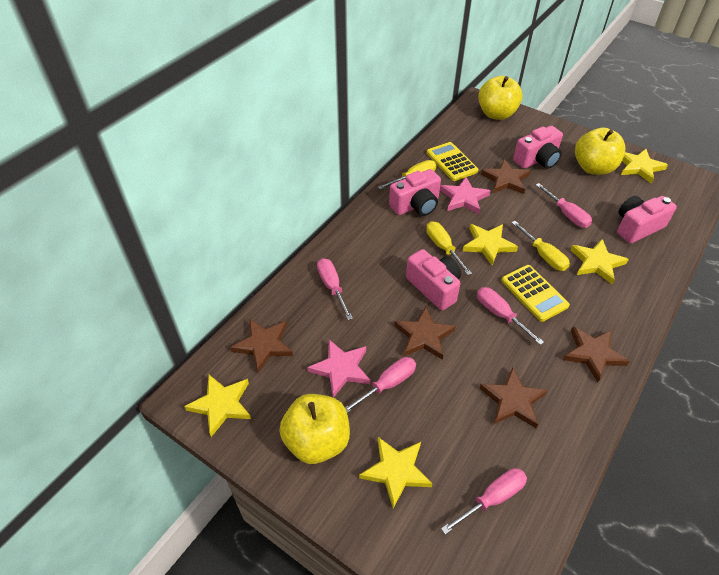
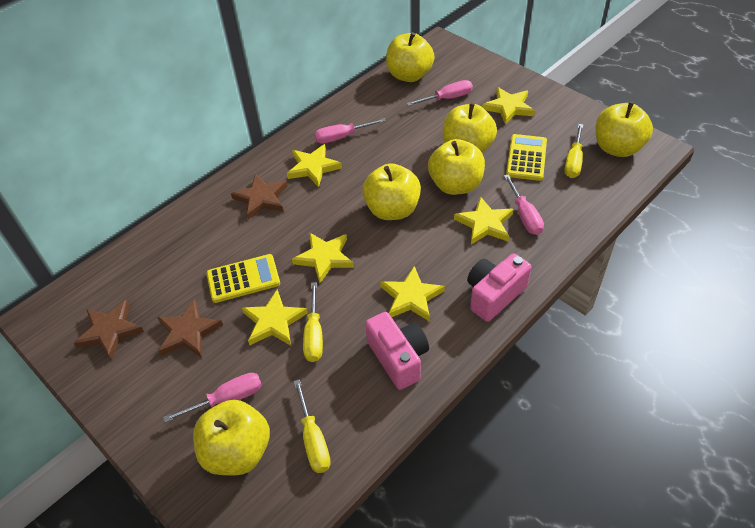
brown star: [230,319,293,373] [394,307,456,360] [479,367,548,428] [481,159,531,194] [563,327,630,382] = 5 -> [73,300,144,360] [157,300,223,358] [231,174,288,219] = 3
pink camera: [389,169,441,216] [406,249,461,311] [513,126,563,169] [617,196,677,244] = 4 -> [365,312,429,390] [467,253,531,322] = 2
pink screwdriver: [317,258,353,320] [345,357,416,413] [441,468,527,534] [477,287,544,345] [536,183,592,228] = 5 -> [163,373,262,423] [314,118,386,144] [406,80,473,106] [504,174,544,235] = 4
pink star: [307,340,370,398] [440,177,491,214] = 2 -> none = 0
yellow apple: [279,394,350,464] [478,76,523,120] [575,128,625,175] = 3 -> [193,400,270,475] [362,163,421,220] [386,32,435,82] [428,139,485,195] [443,103,497,152] [595,102,653,157] = 6
yellow star: [184,375,251,437] [359,437,433,508] [463,224,518,265] [570,239,629,284] [621,149,668,184] = 5 -> [242,289,308,346] [287,144,342,187] [292,232,354,283] [380,266,445,322] [454,196,514,244] [482,87,535,125] = 6

